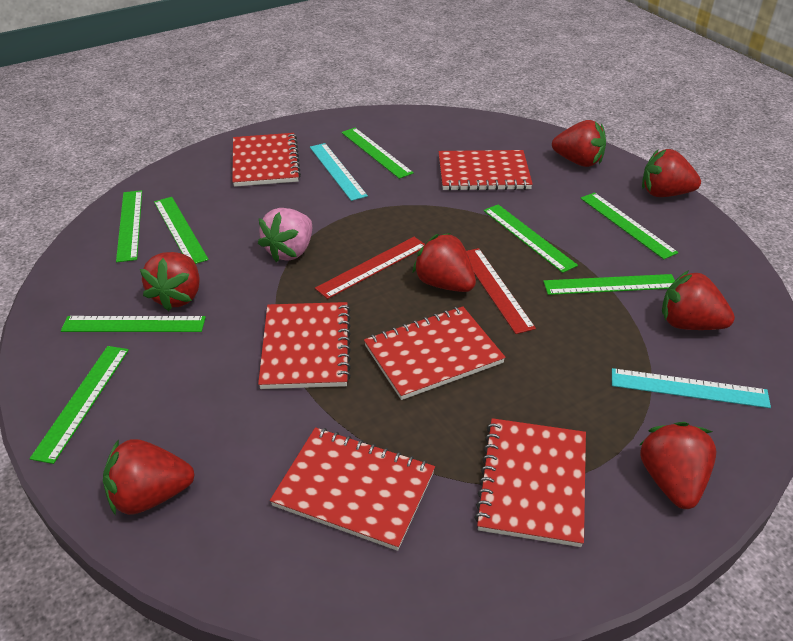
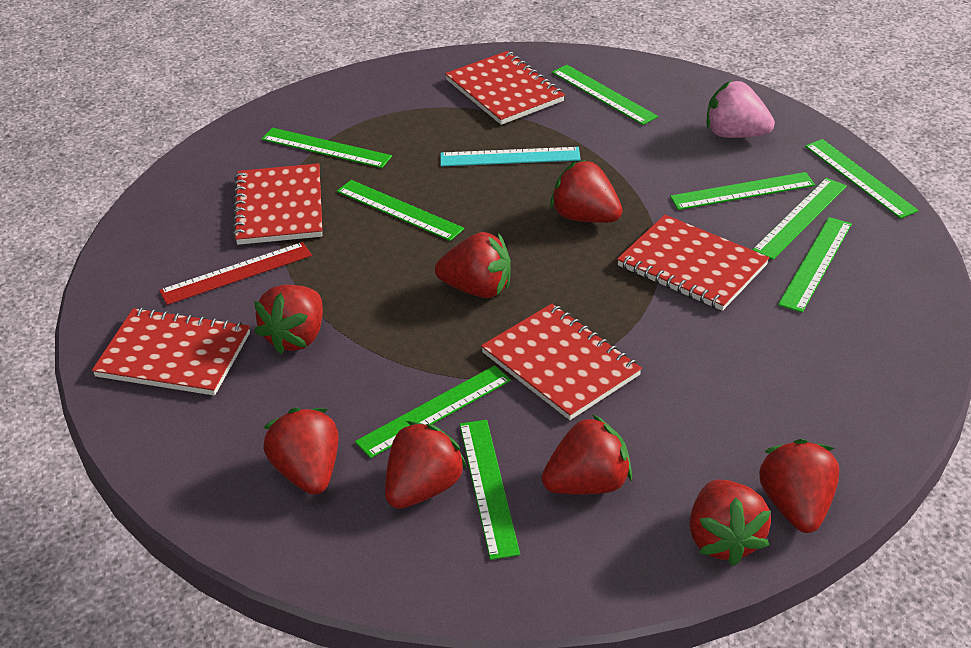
green ruler: [29,346,129,464] [61,316,206,332] [116,190,142,262] [154,197,209,264] [341,128,414,179] [483,204,578,273] [543,274,675,295] [580,193,678,259] = 8 -> [261,128,392,168] [337,180,464,241] [355,365,511,458] [460,420,520,560] [552,65,658,125] [670,172,815,210] [752,178,847,260] [778,217,852,313] [805,139,919,219] = 9
red notebook: [232,133,301,187] [258,302,351,389] [270,427,435,551] [364,306,506,400] [439,150,533,191] [474,418,586,547] = 6 -> [92,307,250,396] [232,163,322,245] [445,51,565,125] [481,304,642,420] [617,215,769,311] = 5
red ruler: [315,237,425,299] [466,248,536,334] = 2 -> [159,242,312,305] = 1
red strawberry: [103,439,195,516] [140,252,200,311] [412,233,476,292] [552,120,606,167] [640,422,716,509] [642,149,701,197] [662,270,735,330] = 7 -> [254,285,323,354] [263,408,339,495] [385,421,467,509] [435,232,511,298] [542,414,632,495] [550,159,622,223] [690,480,771,566] [759,439,839,533] = 8
turquoise ruler: [310,143,368,201] [612,368,771,408] = 2 -> [440,147,581,166] = 1

